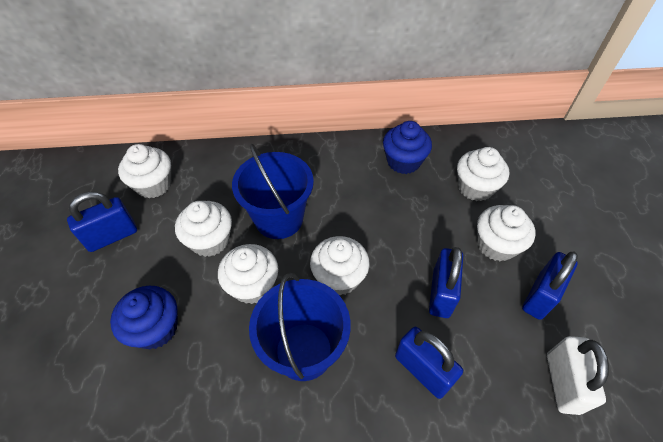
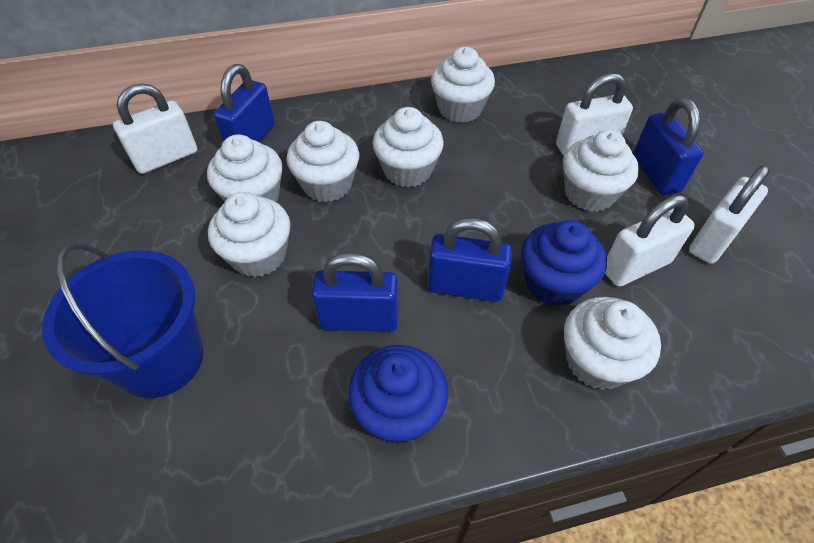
blue bucket: [232,144,314,239] [249,273,351,381] = 2 -> [42,243,203,398] = 1
white cupcake: [118,144,171,198] [175,201,232,257] [218,244,278,304] [310,236,370,296] [457,147,510,201] [477,205,536,261] = 6 -> [207,134,283,202] [208,192,290,277] [286,121,359,202] [373,107,444,188] [431,47,495,123] [563,130,639,212] [564,297,661,390] = 7
white padlock: [547,336,609,415] = 1 -> [113,83,197,174] [556,73,633,155] [605,195,695,287] [689,165,770,264] = 4

